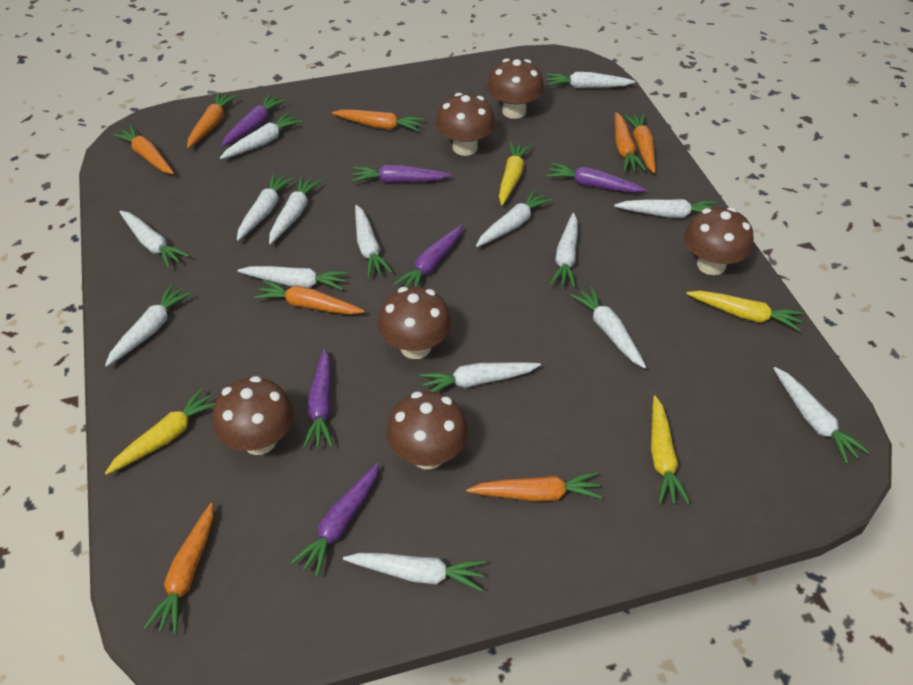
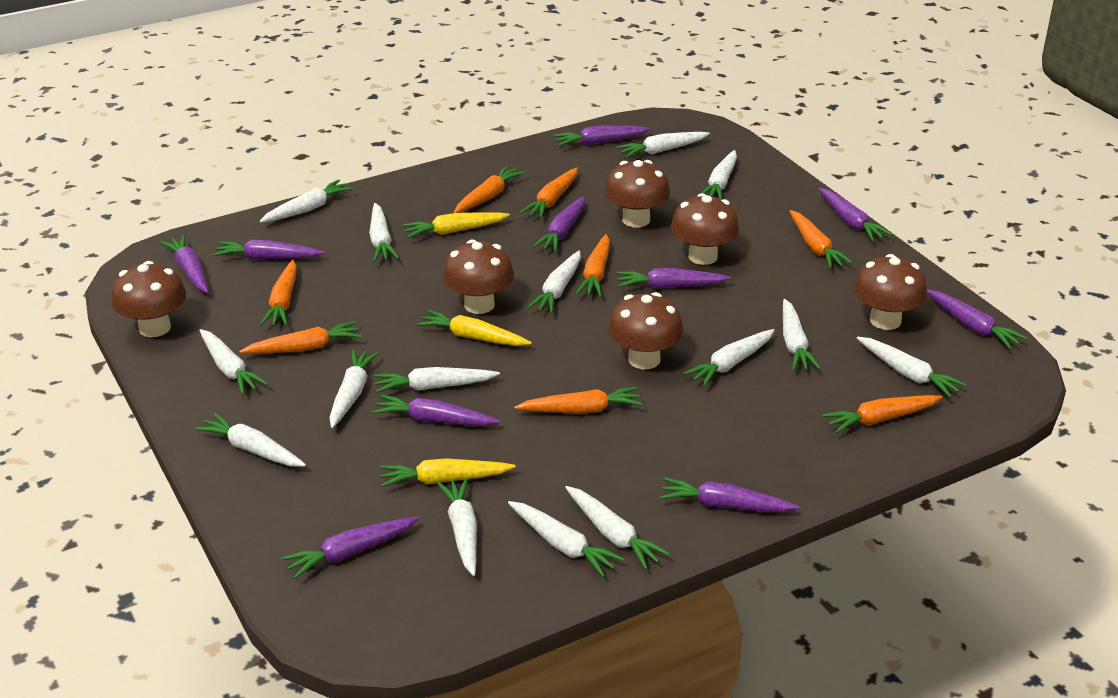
purple carrot: [221,94,287,147] [290,463,379,577] [303,348,333,448] [351,165,452,183] [393,225,463,287] [546,162,647,192] = 6 -> [160,235,208,293] [213,240,325,259] [282,517,419,579] [372,395,500,426] [533,196,585,252] [553,125,650,146] [617,268,731,288] [660,477,799,512] [819,188,893,241] [927,289,1027,349] = 10
yellow carrot: [105,388,215,475] [499,142,531,205] [651,396,690,504] [687,291,803,331] = 4 -> [380,458,516,487] [403,212,510,238] [417,310,532,346] = 3

